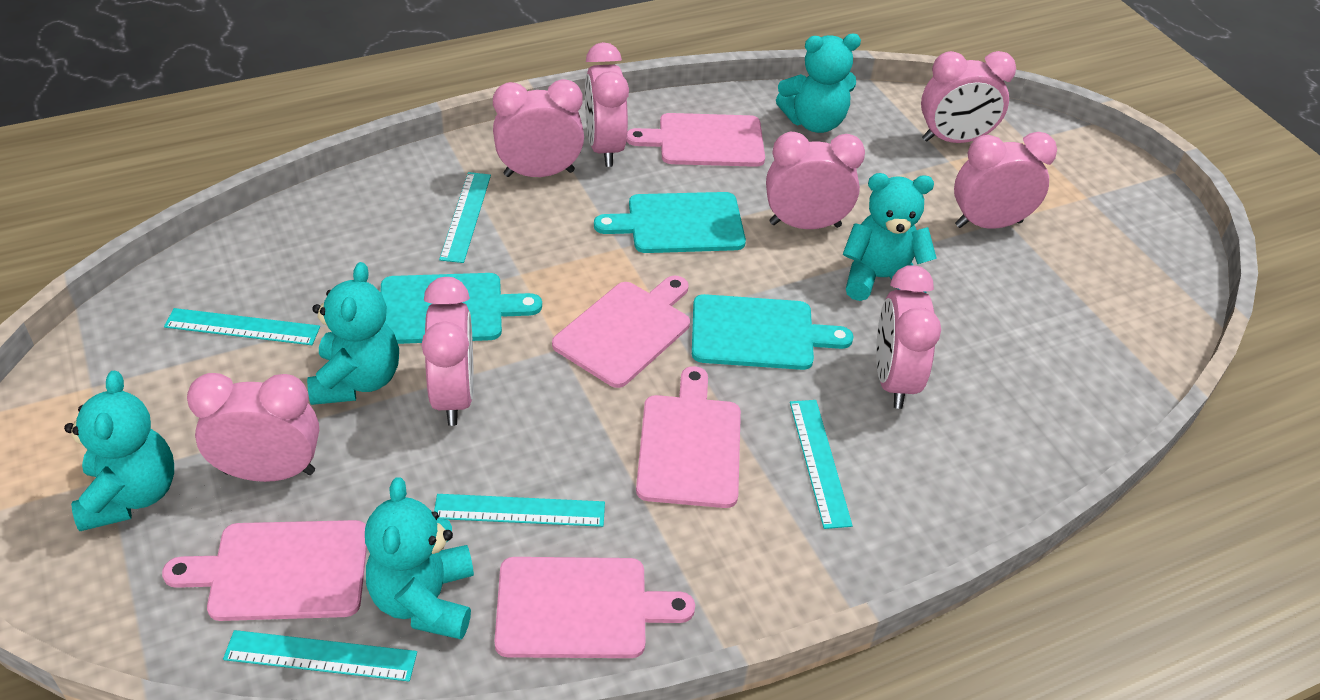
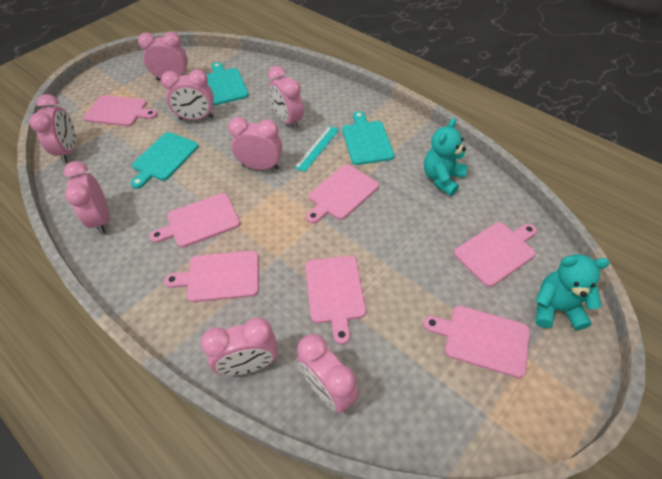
pink cutting board: [162,520,367,621] [494,557,695,658] [552,275,690,388] [626,113,765,167] [636,366,741,508] = 5 -> [84,95,158,126] [150,193,240,248] [164,251,259,302] [305,256,366,345] [306,164,379,224] [423,306,530,378] [454,222,537,287] = 7
turquoise ruler: [164,308,320,345] [223,630,417,681] [434,494,605,527] [439,172,491,263] [790,400,853,529] = 5 -> [294,126,339,172] = 1
turquoise teddy bear: [64,371,174,531] [307,262,399,405] [365,477,474,640] [776,34,861,133] [843,173,937,301] = 5 -> [424,118,468,196] [536,254,610,330] = 2

